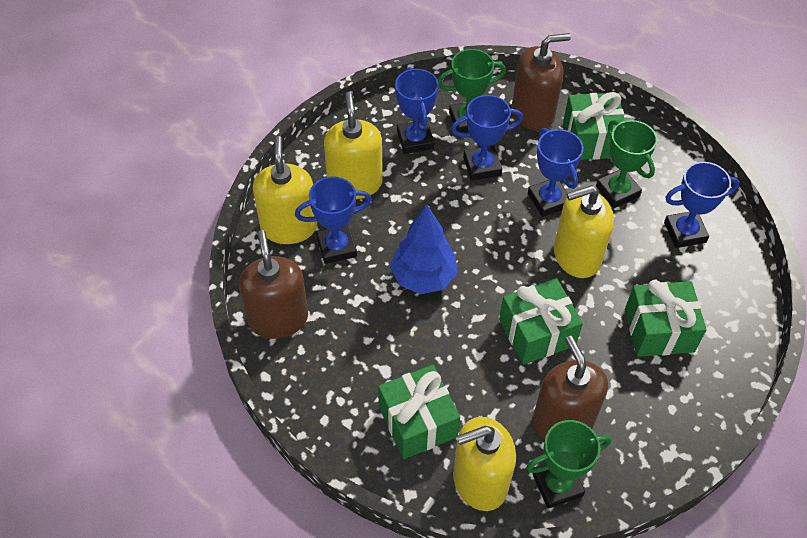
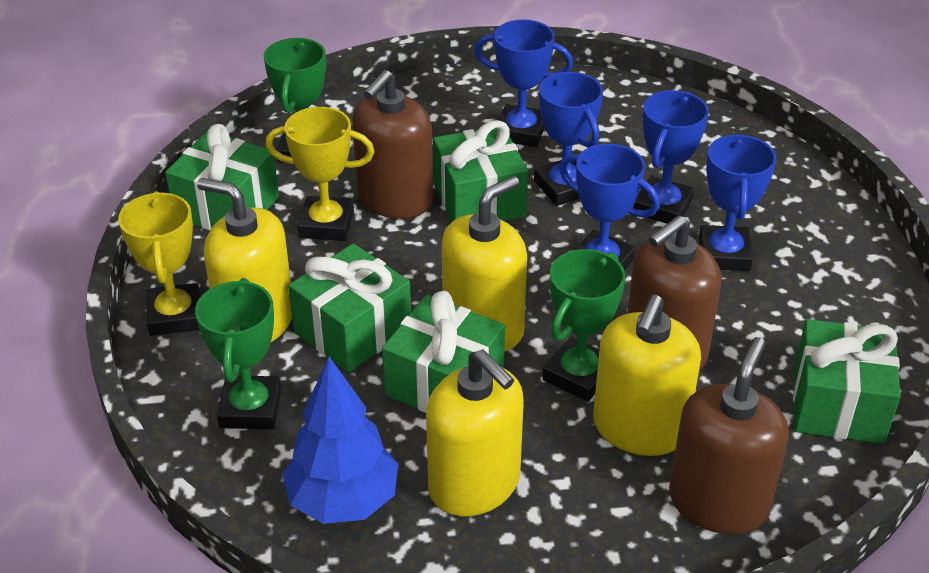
green gift: [378,365,460,459] [499,278,583,365] [563,92,625,160] [625,280,707,357] = 4 -> [165,124,279,231] [288,243,411,373] [382,291,505,413] [433,120,528,222] [793,319,901,444] = 5
yellow trophy: none = 0 -> [118,191,201,336] [265,107,375,241] = 2

